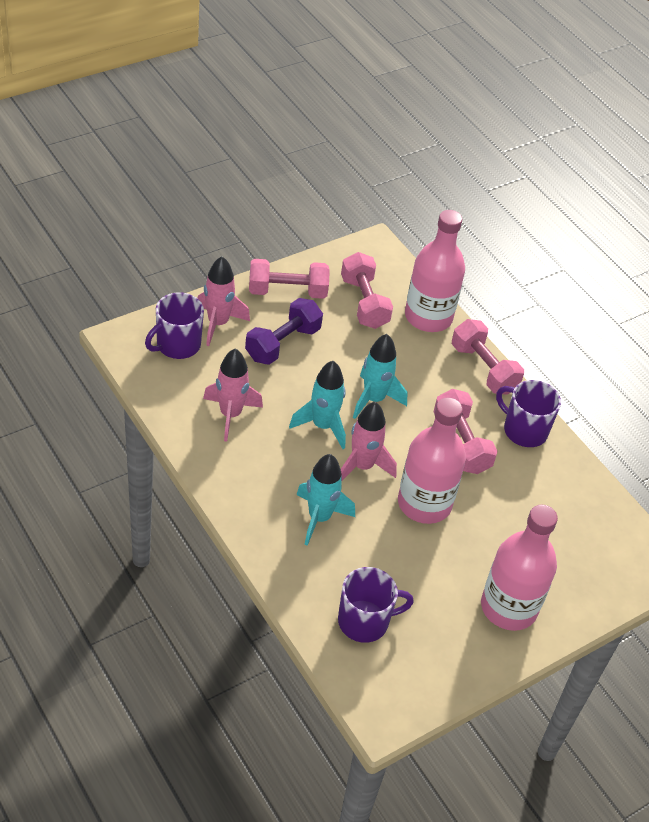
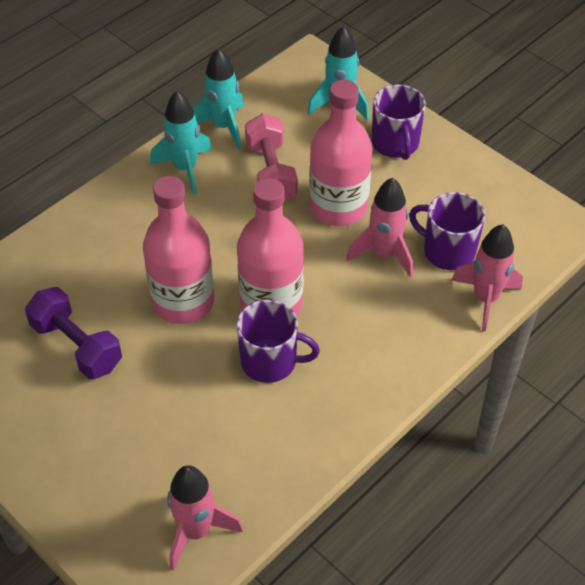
pink dumbbell: [249,259,330,299] [341,252,393,329] [434,389,498,474] [452,319,524,395] = 4 -> [245,114,298,201] = 1

